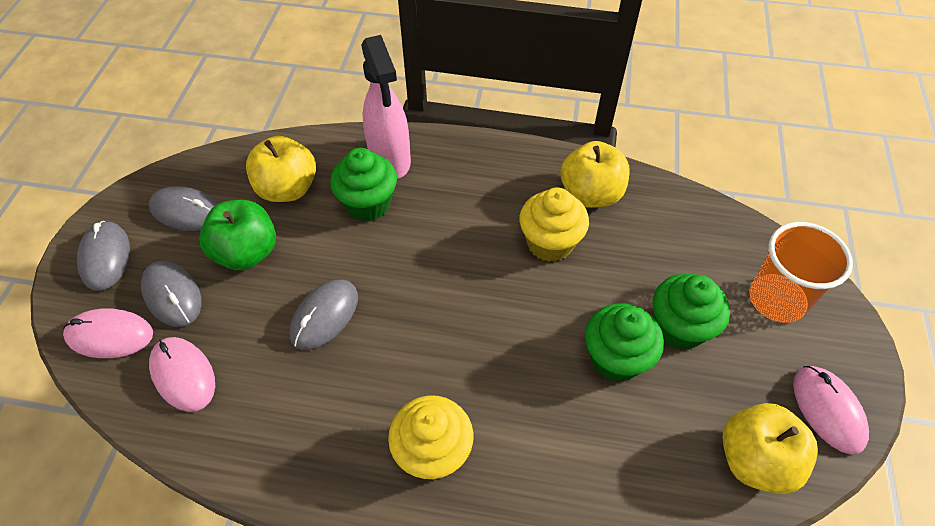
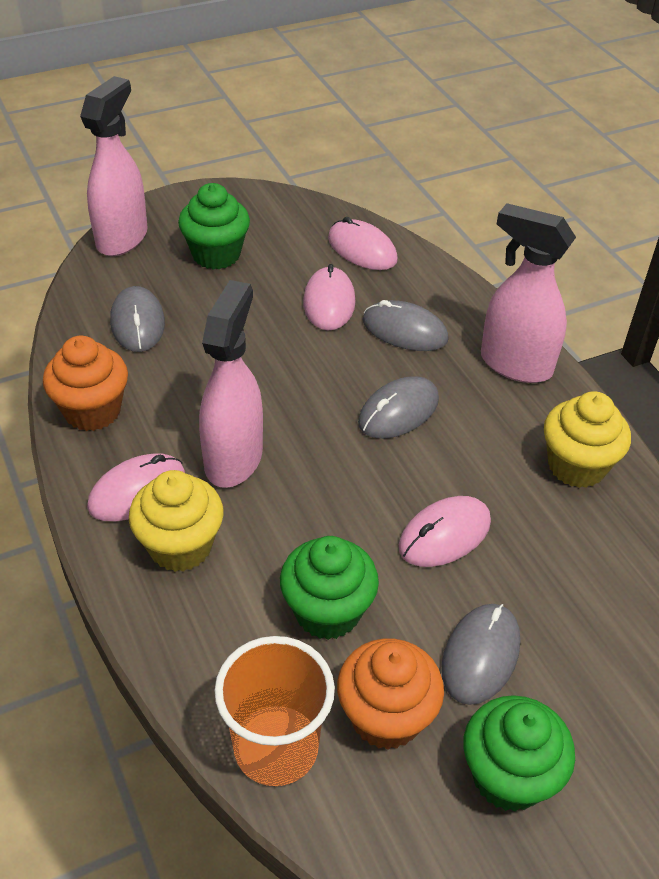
green apple: [199,200,276,270] = 1 -> none = 0
orange cupcake: none = 0 -> [43,336,128,431] [337,638,444,750] = 2
pink mouse: [63,308,153,358] [149,337,215,412] [793,366,869,455] = 3 -> [87,453,185,521] [303,264,356,331] [328,217,398,270] [399,496,491,567] = 4
pink spray bottle: [361,35,411,179] = 1 -> [80,76,148,256] [199,280,263,488] [481,203,576,383] = 3
yellow apple: [246,136,316,202] [561,141,630,208] [722,403,818,494] = 3 -> none = 0

